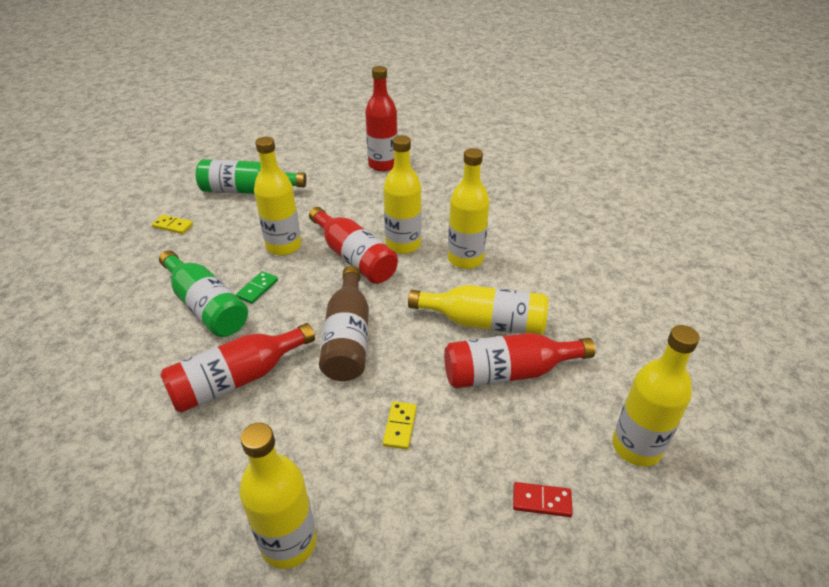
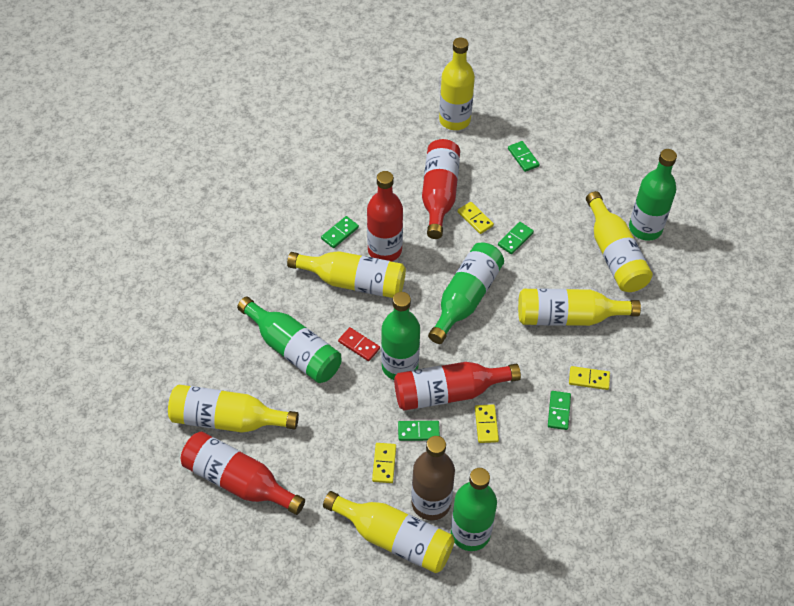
green bottle: [159,250,248,337] [196,159,307,194] = 2 -> [237,297,342,383] [381,292,420,380] [428,243,504,344] [451,468,497,551] [629,149,677,241] = 5
green domino: [236,271,278,304] = 1 -> [321,216,359,248] [398,421,440,441] [498,222,534,254] [508,141,540,172] [548,391,571,430] = 5
yellow domino: [152,215,193,234] [383,401,417,449] = 2 -> [372,443,396,483] [458,202,494,234] [475,404,499,443] [569,366,610,390] = 4

